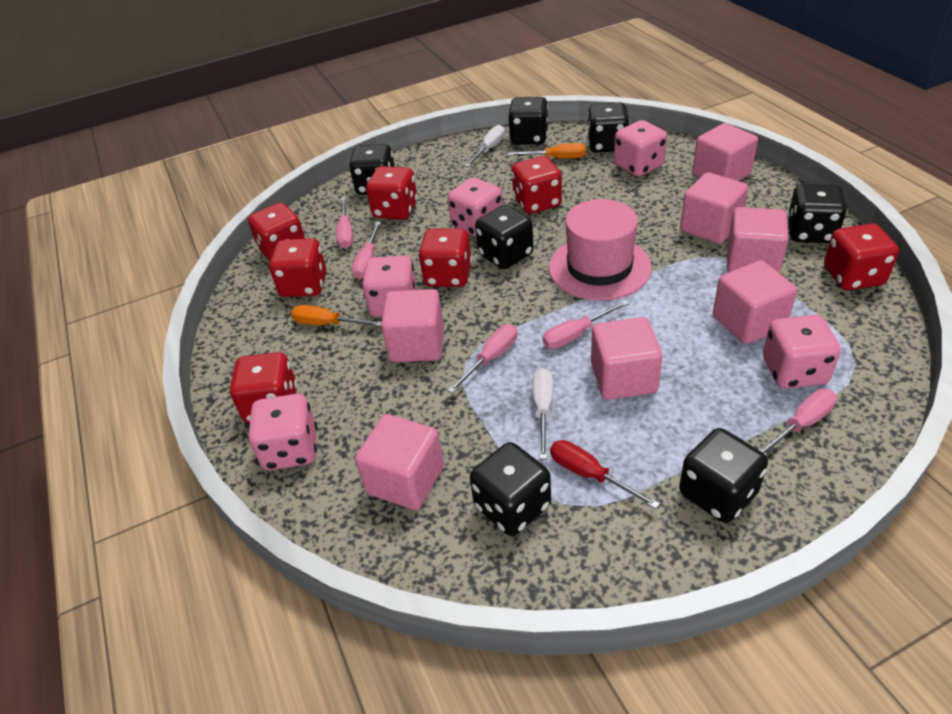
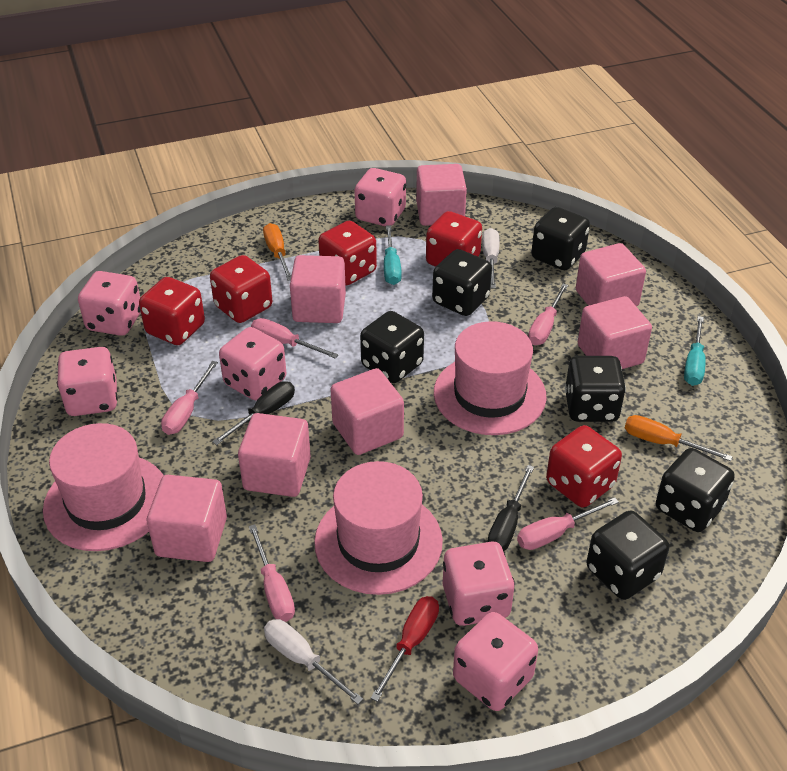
black dice: [349,144,395,195] [470,442,551,536] [475,205,534,269] [508,97,548,145] [587,102,629,153] [679,428,768,523] [787,184,847,243] = 7 -> [360,311,424,383] [432,249,492,316] [531,207,590,270] [565,356,626,422] [586,511,669,600] [656,448,735,532] = 6
black screwdriver: none = 0 -> [212,381,295,445] [488,465,534,551] = 2
pink dice: [248,394,317,470] [362,255,417,317] [448,177,503,237] [614,120,667,177] [763,315,841,389] = 5 -> [57,347,118,416] [78,271,141,336] [219,327,286,400] [354,168,406,227] [443,542,515,626] [453,612,538,711] = 6
pink hat: [549,199,652,301] = 1 -> [43,423,164,551] [314,461,443,595] [434,321,547,435] = 3
red dice: [230,352,297,423] [248,203,306,261] [269,238,326,297] [366,166,418,220] [418,229,472,287] [512,156,562,214] [824,223,899,290] = 7 -> [139,277,205,345] [210,255,272,323] [318,220,377,286] [426,211,482,267] [546,425,622,507] = 5
turquoise screwdriver: none = 0 -> [384,225,402,285] [684,316,706,386] = 2

